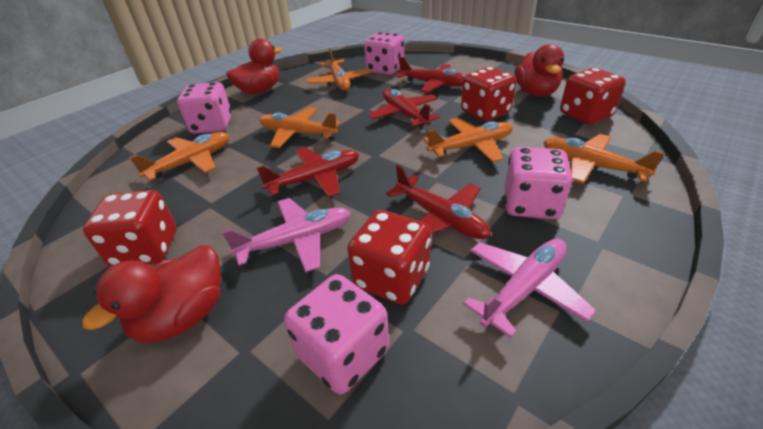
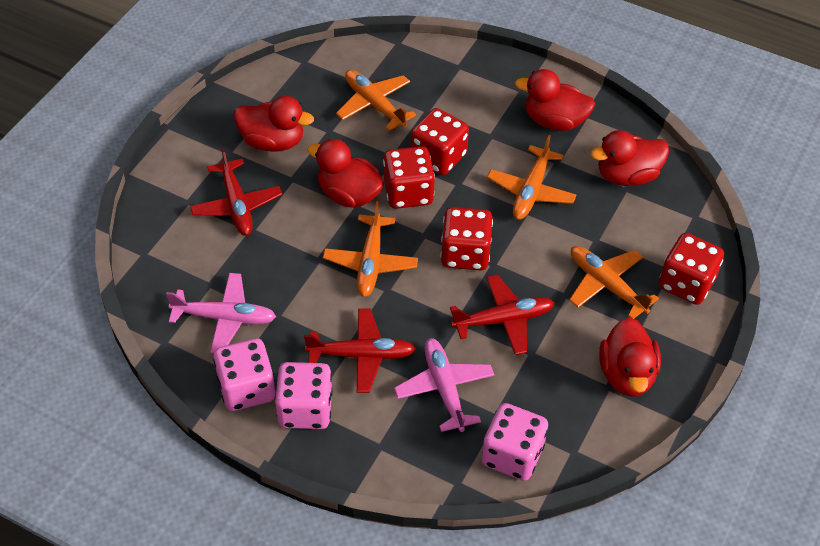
orange plane: [129,132,229,180] [259,107,341,148] [306,48,371,91] [423,118,513,162] [543,134,664,184] = 5 -> [323,201,418,297] [336,70,416,131] [487,135,576,220] [569,246,659,319] = 4
pink dice: [177,82,232,134] [284,274,389,395] [364,32,404,75] [505,147,573,219] = 4 -> [213,338,275,411] [275,362,333,429] [482,403,548,481] = 3
red duck: [82,245,221,343] [226,39,282,94] [515,44,564,97] = 3 -> [234,96,314,152] [307,139,384,207] [515,69,595,131] [590,130,669,186] [599,317,661,397] = 5
red plane: [257,147,359,197] [368,88,440,127] [386,164,491,239] [397,57,465,93] = 4 -> [190,147,282,236] [304,308,416,393] [450,274,554,355] = 3

